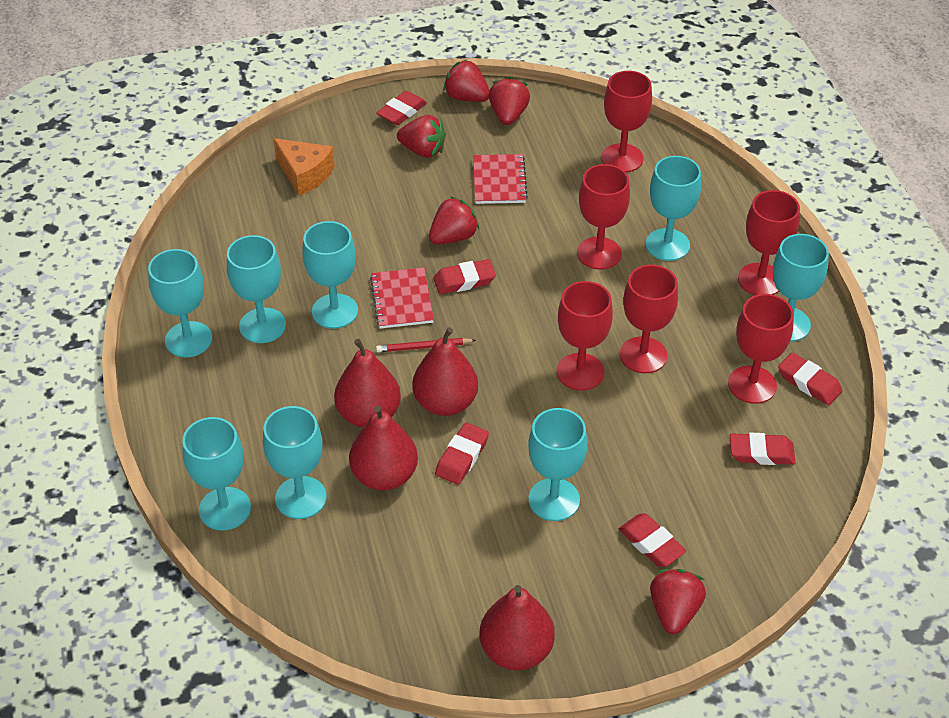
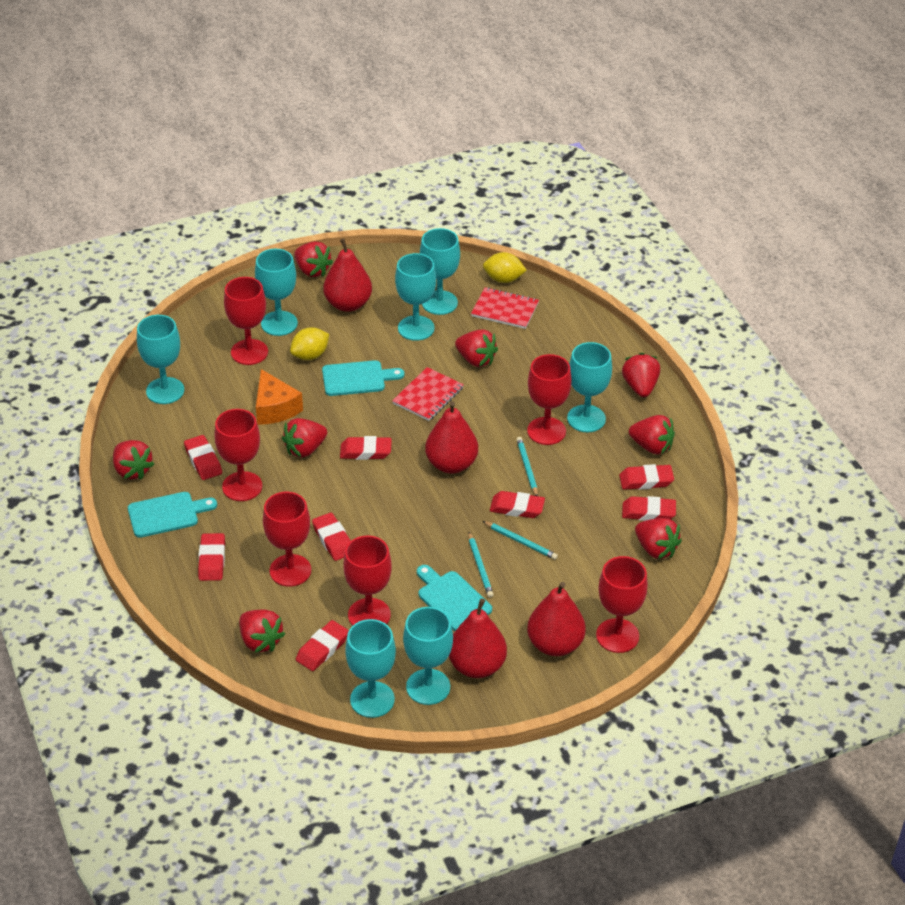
red eraser: [377,91,427,125] [433,259,496,294] [435,423,489,485] [619,513,686,567] [730,433,796,465] [778,353,843,405] = 6 -> [184,435,222,480] [198,533,225,581] [296,620,349,671] [312,513,351,561] [340,436,392,460] [490,491,545,518] [619,464,674,490] [622,496,676,521] = 8
red pencil: [376,338,476,352] = 1 -> none = 0
red strawberry: [397,115,446,158] [429,196,479,245] [443,60,490,102] [489,77,530,125] [650,569,706,634] = 5 -> [113,440,154,480] [239,609,285,653] [282,418,327,458] [294,242,333,277] [455,329,498,367] [622,353,660,397] [629,415,675,455] [635,518,682,559] = 8
turquoise cutting board: none = 0 -> [128,492,217,538] [322,360,404,396] [417,565,492,631] = 3
turquoise goblet: [148,249,212,357] [182,417,251,531] [227,235,286,343] [263,406,327,519] [302,221,358,329] [528,408,588,521] [646,156,701,261] [773,234,829,342] = 8 -> [137,315,184,404] [255,249,298,336] [345,619,396,718] [395,253,436,341] [403,607,453,705] [420,228,460,315] [567,342,612,432] = 7
turquoise pencil: none = 0 -> [468,532,494,598] [483,521,558,560] [516,437,538,496] = 3
yellow lemon: none = 0 -> [290,327,329,360] [483,252,527,283] = 2

